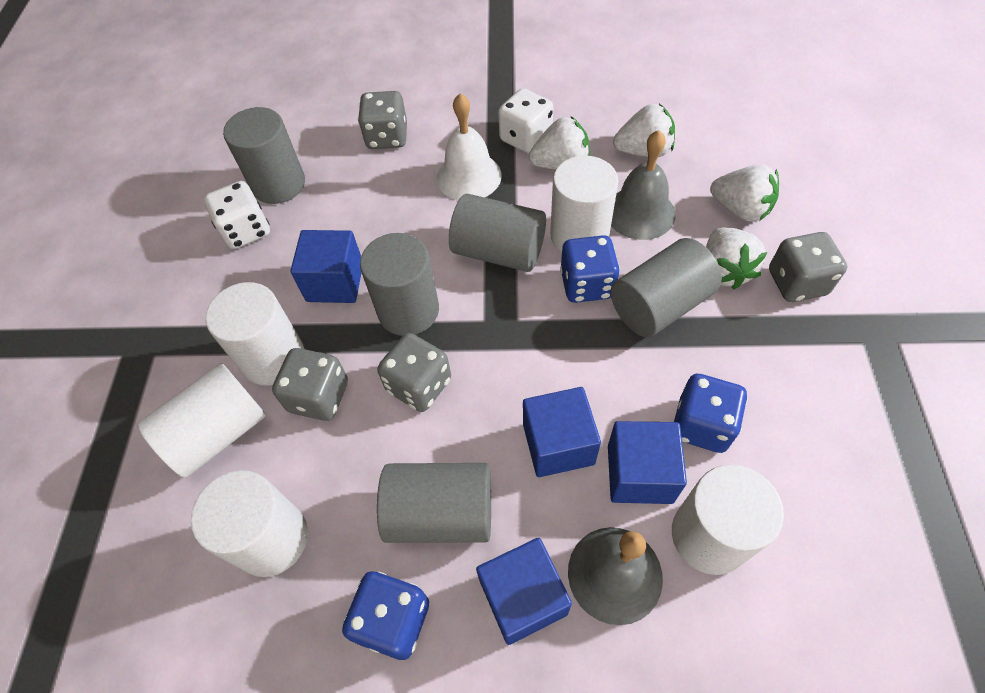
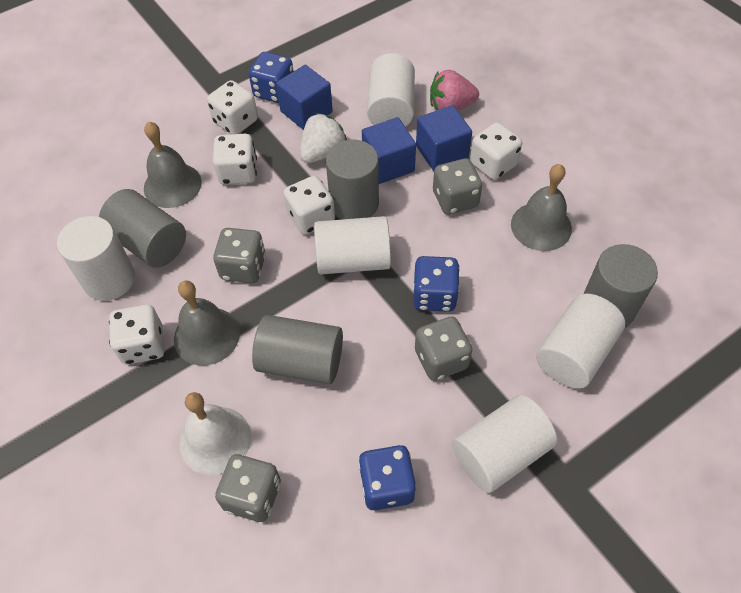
blue cube: [290,230,361,303] [476,538,572,645] [523,387,601,477] [608,421,687,504] = 4 -> [276,65,333,130] [362,117,416,184] [416,105,472,171] = 3
grey bell: [568,527,663,625] [611,130,676,240] = 2 -> [144,122,202,208] [174,280,240,365] [511,164,572,251] = 3
grey cylinder: [223,107,305,204] [360,233,439,336] [377,463,491,543] [449,194,546,272] [611,238,722,337] = 5 -> [99,189,186,268] [252,315,343,384] [326,140,379,220] [583,244,658,328] = 4
pink strawberry: none = 0 -> [430,70,479,111] = 1
white dice: [204,181,270,249] [498,88,553,154] = 2 -> [109,304,164,365] [207,80,258,134] [213,134,257,185] [284,176,335,235] [470,122,522,180] = 5
white strawberry: [529,116,589,170] [613,104,675,157] [706,227,767,290] [710,164,779,222] = 4 -> [299,113,347,163] = 1

